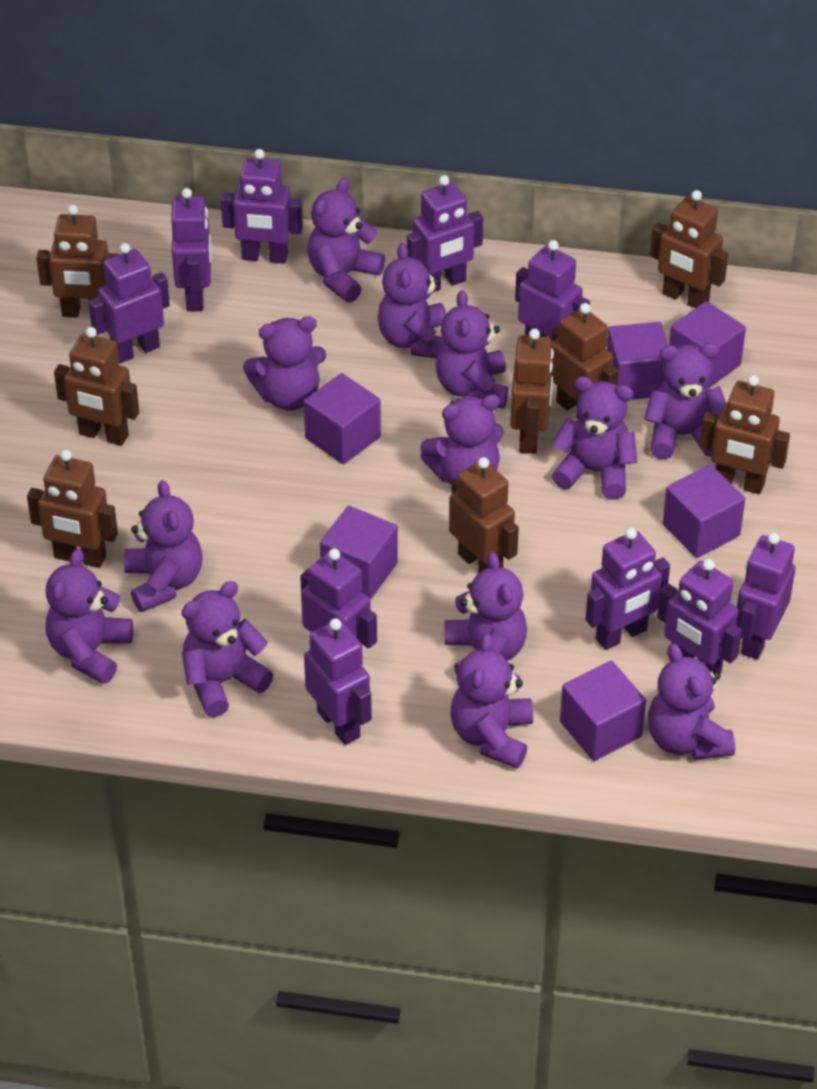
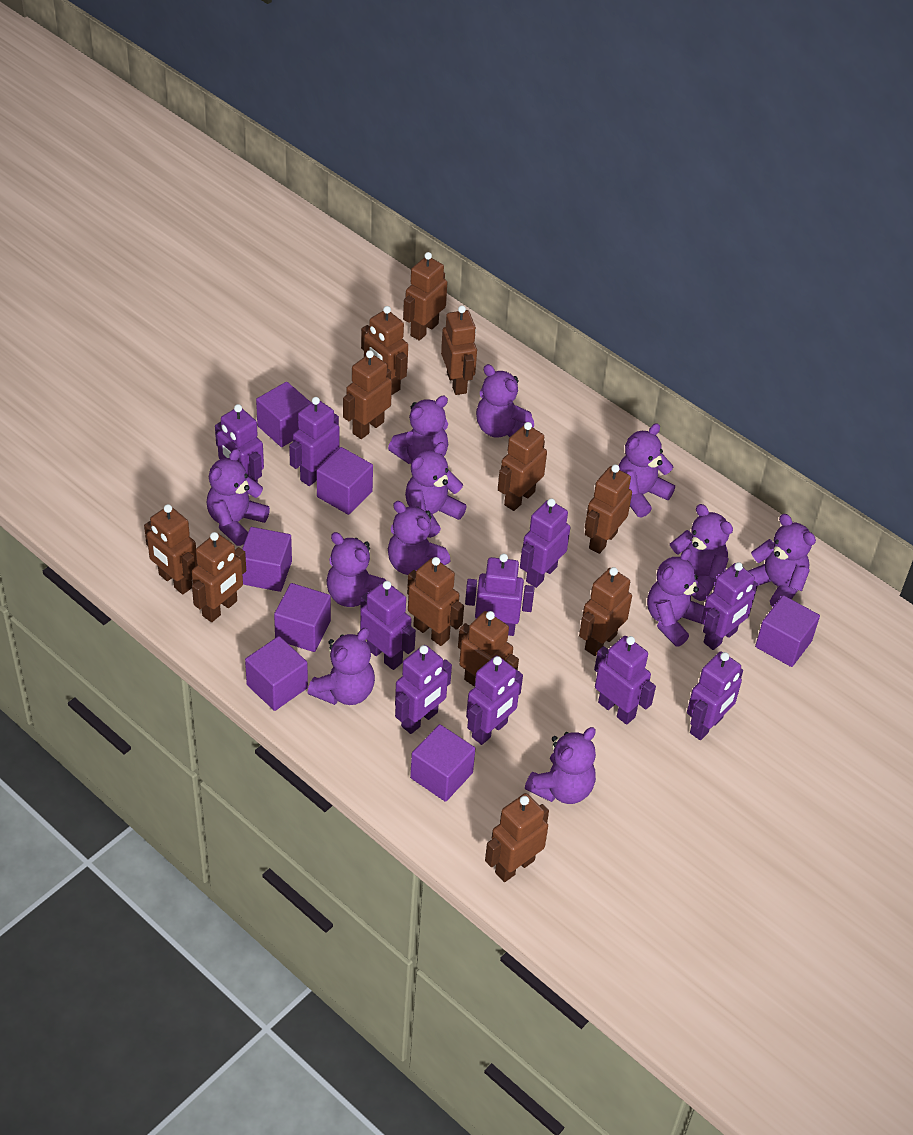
brown robot: [27,450,118,568] [36,205,119,318] [54,327,139,446] [449,457,519,573] [510,329,554,454] [551,303,618,419] [650,190,728,308] [700,375,790,494] = 8 -> [144,504,198,594] [192,532,246,622] [343,350,392,439] [361,306,408,395] [403,252,447,341] [407,557,464,646] [441,305,477,395] [458,611,519,686] [485,793,549,882] [498,422,547,511] [579,567,632,656] [585,464,632,554] = 12
purple cube: [304,373,381,464] [320,506,398,599] [560,661,646,761] [607,322,668,400] [663,464,745,558] [669,301,746,388] = 6 -> [242,527,292,592] [245,636,308,711] [256,382,311,447] [274,583,331,652] [317,447,373,515] [410,724,475,802] [755,595,820,667] = 7
purple teddy bear: [46,549,133,684] [124,480,202,612] [182,581,273,717] [243,316,326,411] [307,177,385,303] [378,243,446,358] [420,394,504,485] [436,290,508,409] [444,552,527,675] [450,633,533,768] [552,376,637,500] [644,343,726,460] [648,644,735,760] = 13 -> [207,449,270,546] [307,628,375,705] [326,532,386,607] [388,396,448,464] [388,501,451,575] [405,442,467,538] [476,364,534,438] [525,727,596,804] [619,423,675,518] [647,548,706,647] [670,504,733,601] [748,514,816,607] = 12

